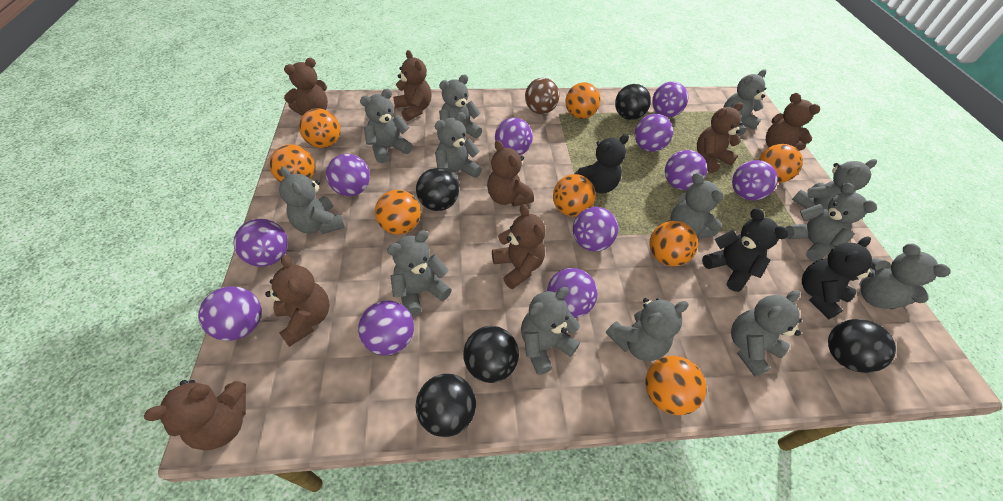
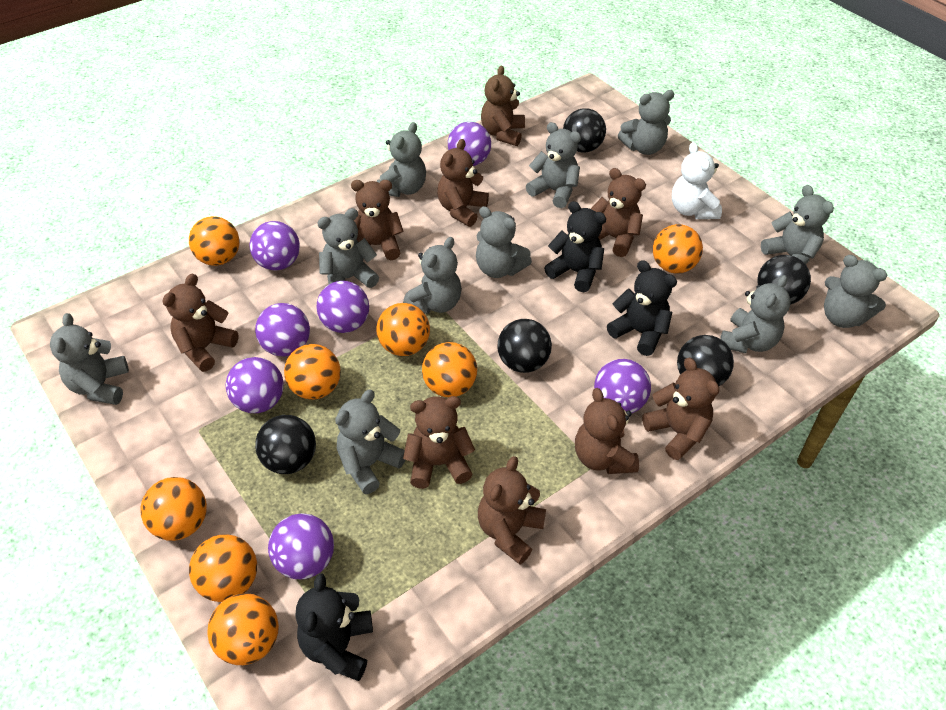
brown ball: [525,78,559,114] = 1 -> none = 0
brown teddy bear: [144,380,246,451] [265,255,330,347] [284,58,328,116] [393,50,431,121] [487,140,534,206] [492,204,546,289] [697,102,743,173] [766,93,820,151] = 8 -> [163,274,239,372] [351,180,404,260] [403,396,475,489] [437,139,489,227] [478,456,546,565] [481,66,525,146] [575,388,639,474] [591,168,646,257] [642,358,719,460] = 9
grey teddy bear: [279,166,345,234] [360,89,413,163] [387,230,452,316] [435,112,482,184] [439,74,482,138] [521,287,580,375] [606,298,689,361] [670,173,723,239] [723,69,766,136] [731,290,802,377] [786,183,877,262] [792,159,877,209] [859,244,951,310] = 13 -> [50,313,129,405] [317,208,379,288] [335,390,405,494] [377,122,426,197] [403,237,462,314] [476,206,532,278] [526,122,581,208] [618,90,674,155] [720,275,791,353] [761,185,834,264] [824,255,887,328] = 11
purple ball: [198,286,262,341] [233,219,288,267] [326,154,370,196] [358,301,414,355] [495,118,533,155] [547,268,597,318] [573,207,618,251] [634,114,673,152] [652,82,688,117] [665,150,707,190] [732,160,778,201] = 11 -> [226,357,284,413] [249,221,300,271] [255,303,310,356] [268,513,334,579] [316,281,369,333] [448,121,491,166] [594,359,651,413] = 7
white teddy bear: none = 0 -> [672,142,722,219] = 1

